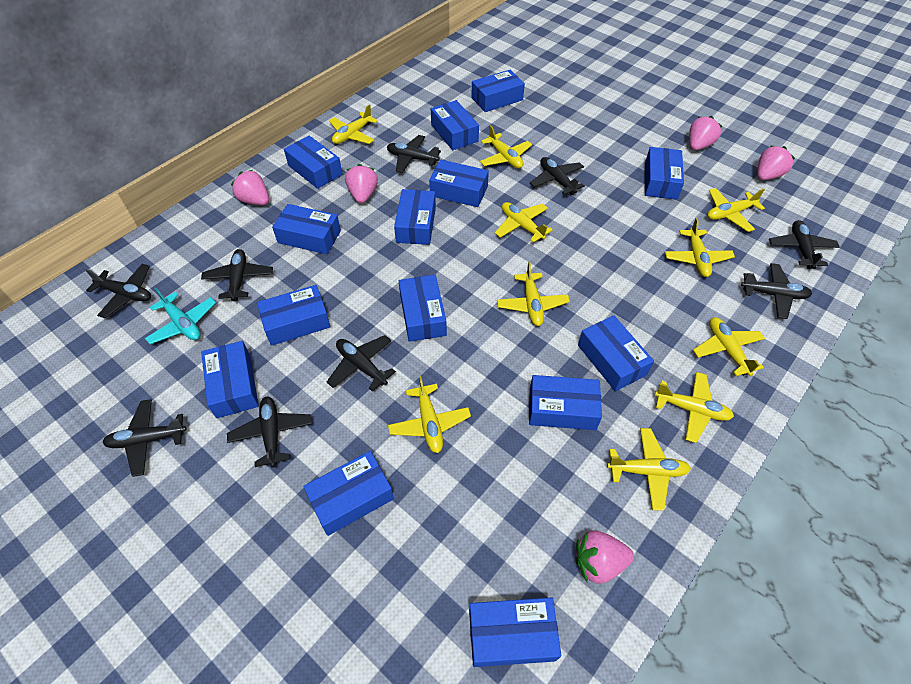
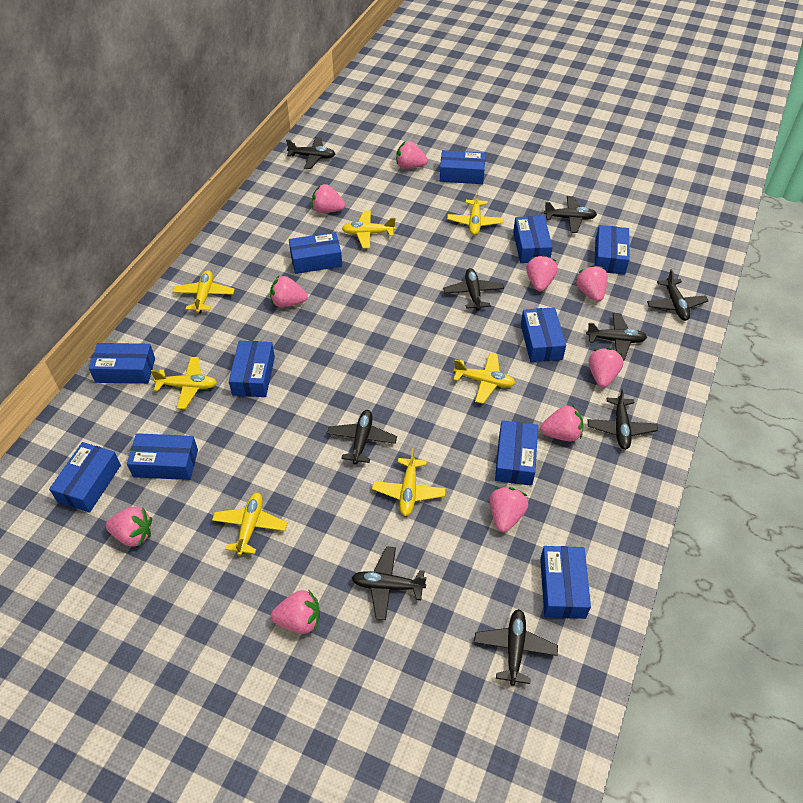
blue box: [201,341,259,418] [257,285,331,346] [272,204,341,254] [284,136,342,189] [303,451,394,536] [394,189,436,245] [399,275,447,342] [429,160,489,207] [431,100,479,150] [469,598,561,667] [471,70,525,112] [529,375,602,430] [578,315,654,391] [645,147,684,200] = 14 -> [49,442,121,513] [89,343,155,384] [127,433,198,480] [229,341,275,397] [289,232,342,274] [440,150,485,184] [495,420,538,486] [513,216,553,263] [521,307,566,362] [540,546,591,619] [595,225,629,275] = 11
pink strawberry: [231,170,269,205] [345,164,378,203] [576,530,634,584] [689,116,722,150] [757,145,795,180] = 5 -> [106,507,152,547] [270,276,308,307] [271,589,320,634] [312,184,345,213] [396,141,428,169] [490,487,528,532] [526,255,558,291] [540,405,583,441] [576,265,608,302] [589,348,623,388] = 10
turquoise plane: [145,288,216,344] = 1 -> none = 0
yellow plane: [329,104,378,144] [388,375,471,453] [480,125,532,168] [495,202,553,243] [497,262,570,326] [607,428,691,511] [655,372,734,443] [665,218,735,277] [693,317,765,376] [707,188,765,232] = 10 -> [151,357,217,409] [173,270,235,314] [212,493,288,556] [342,210,396,249] [372,448,446,516] [447,190,504,235] [453,353,515,404] = 7

